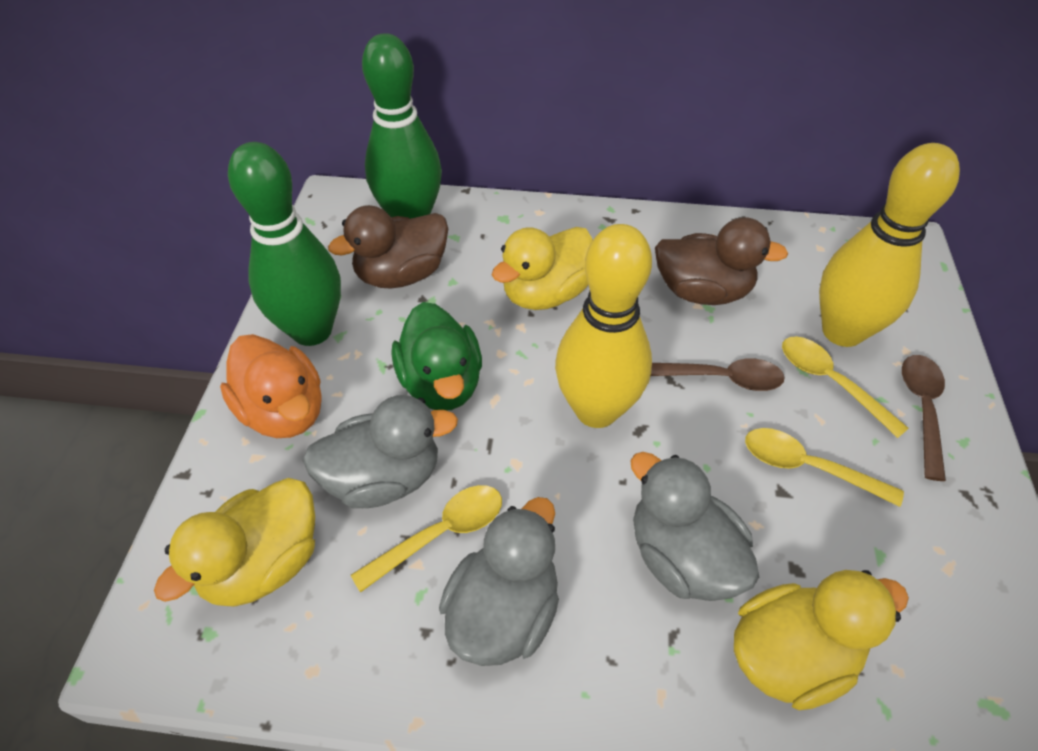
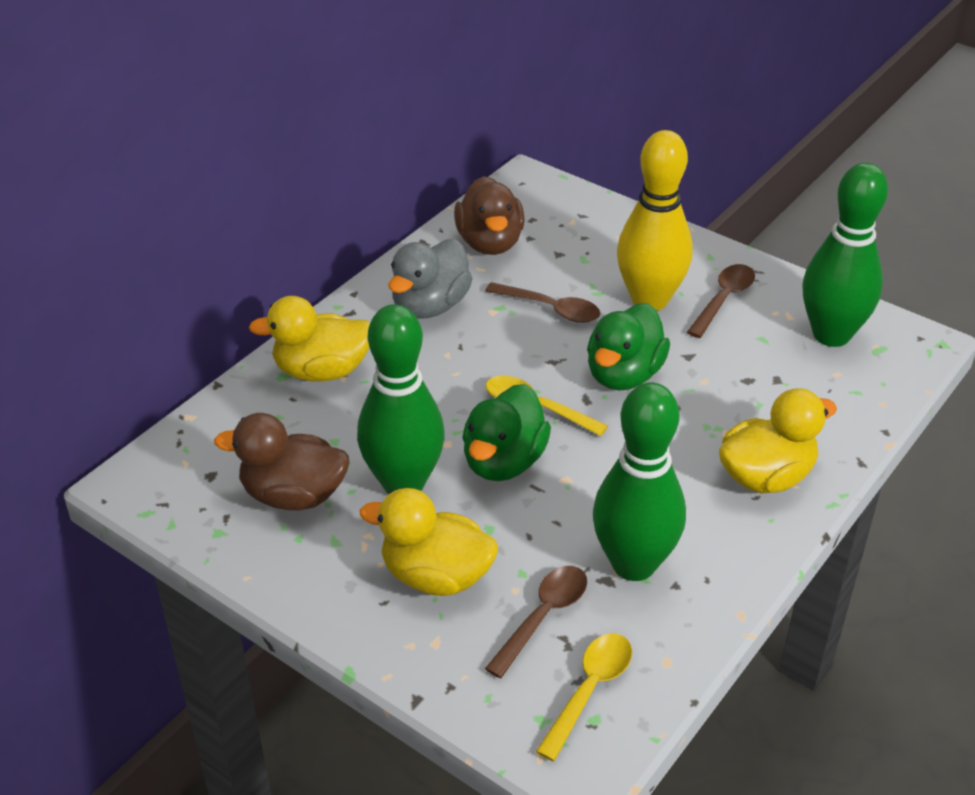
brown spoon: [651,358,785,391] [902,355,946,481] = 2 -> [485,282,600,323] [485,566,587,678] [687,264,755,338] = 3
green bowling pin: [228,142,341,346] [362,33,442,219] = 2 -> [357,304,445,494] [593,383,686,581] [802,163,888,347] = 3
green duck: [392,302,482,411] = 1 -> [462,384,551,481] [587,303,670,391] = 2
grey duck: [303,395,458,508] [439,497,559,666] [630,452,759,601] = 3 -> [388,239,473,319] = 1
orange duck: [220,334,322,438] = 1 -> none = 0
yellow bowling pin: [555,224,652,428] [819,143,960,347] = 2 -> [617,130,692,311] = 1
yellow spoon: [351,485,502,593] [745,428,904,507] [782,337,909,438] = 3 -> [486,376,608,436] [536,633,632,761] = 2

